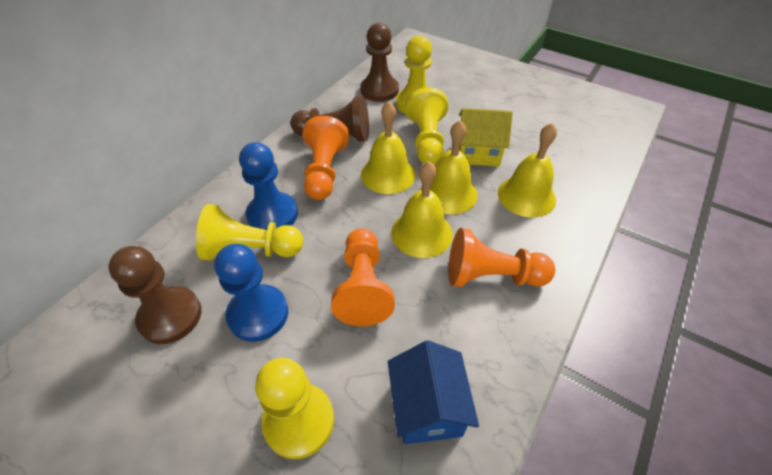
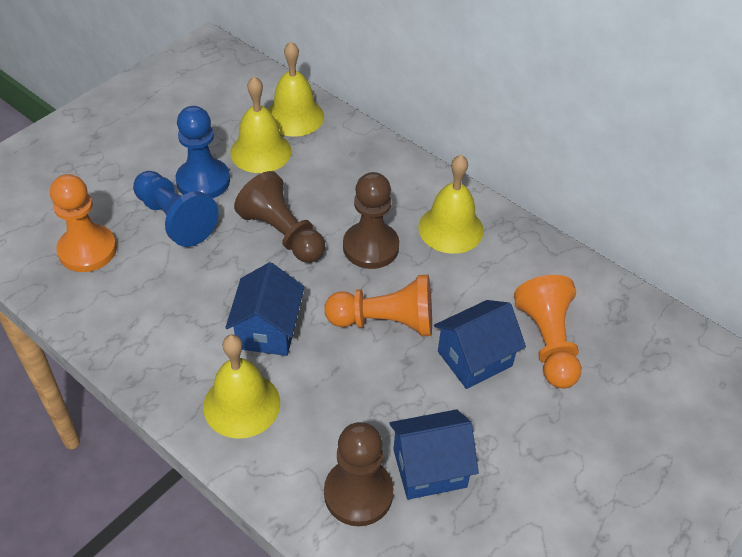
blue house: [388,340,479,444] = 1 -> [225,262,305,356] [389,409,479,500] [434,300,526,389] = 3
yellow house: [459,108,513,167] = 1 -> none = 0
yellow pawn: [196,204,303,261] [255,358,334,459] [396,35,432,114] [405,87,448,165] = 4 -> none = 0

